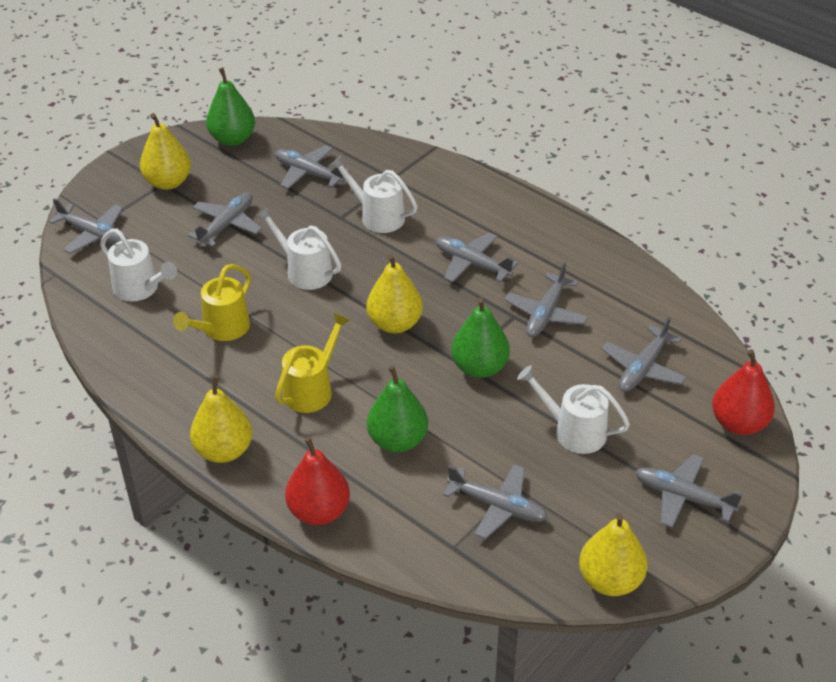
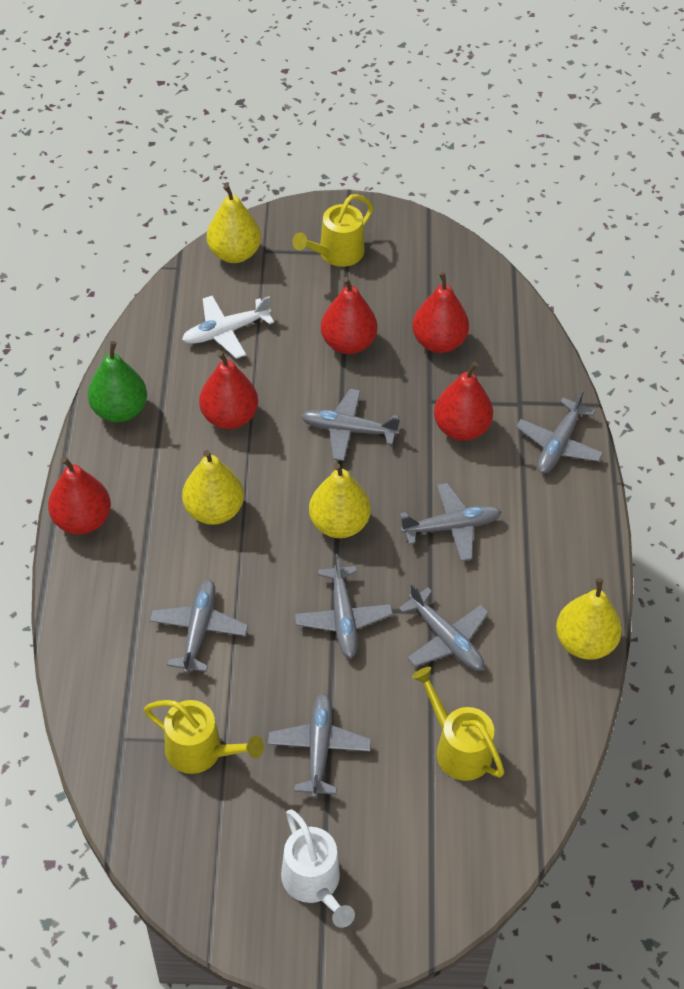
green pear: [206,67,255,146] [367,365,428,452] [451,297,510,378] = 3 -> [88,341,147,422] = 1
grey plane: [49,198,126,254] [187,192,262,247] [275,145,350,189] [436,232,518,282] [443,464,548,539] [504,262,588,337] [602,317,686,392] [635,454,742,528] = 8 -> [149,579,248,674] [267,693,371,798] [294,554,393,658] [301,389,400,461] [398,584,489,671] [400,483,501,561] [516,390,603,473] = 7
red pear: [285,437,350,525] [712,349,775,435] = 2 -> [48,457,111,534] [199,351,258,429] [321,277,377,354] [412,272,469,353] [434,362,493,441] = 5
white plane: none = 0 -> [182,296,274,359] = 1
white watering can: [100,229,177,301] [256,206,341,290] [330,156,418,233] [517,365,630,454] = 4 -> [281,809,355,928] = 1
yellow watering can: [173,264,251,341] [275,313,350,413] = 2 -> [144,700,264,774] [292,194,373,267] [412,667,504,781] = 3

